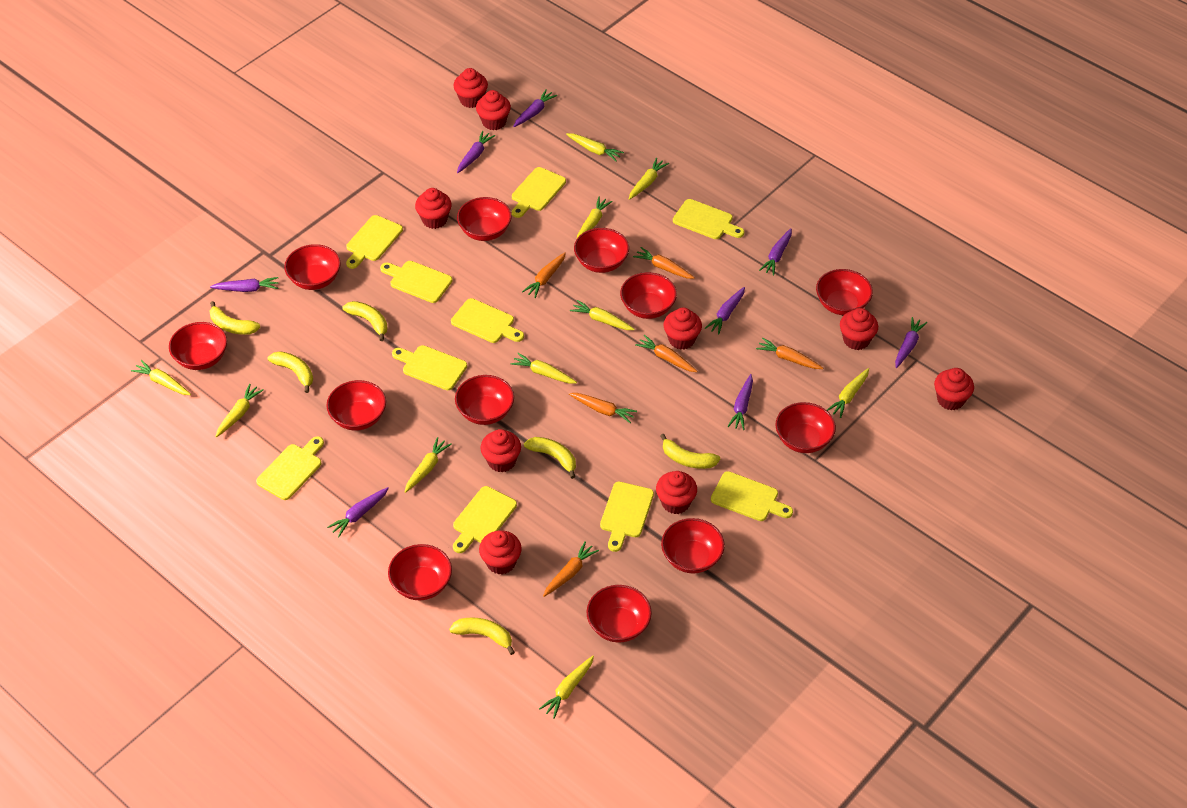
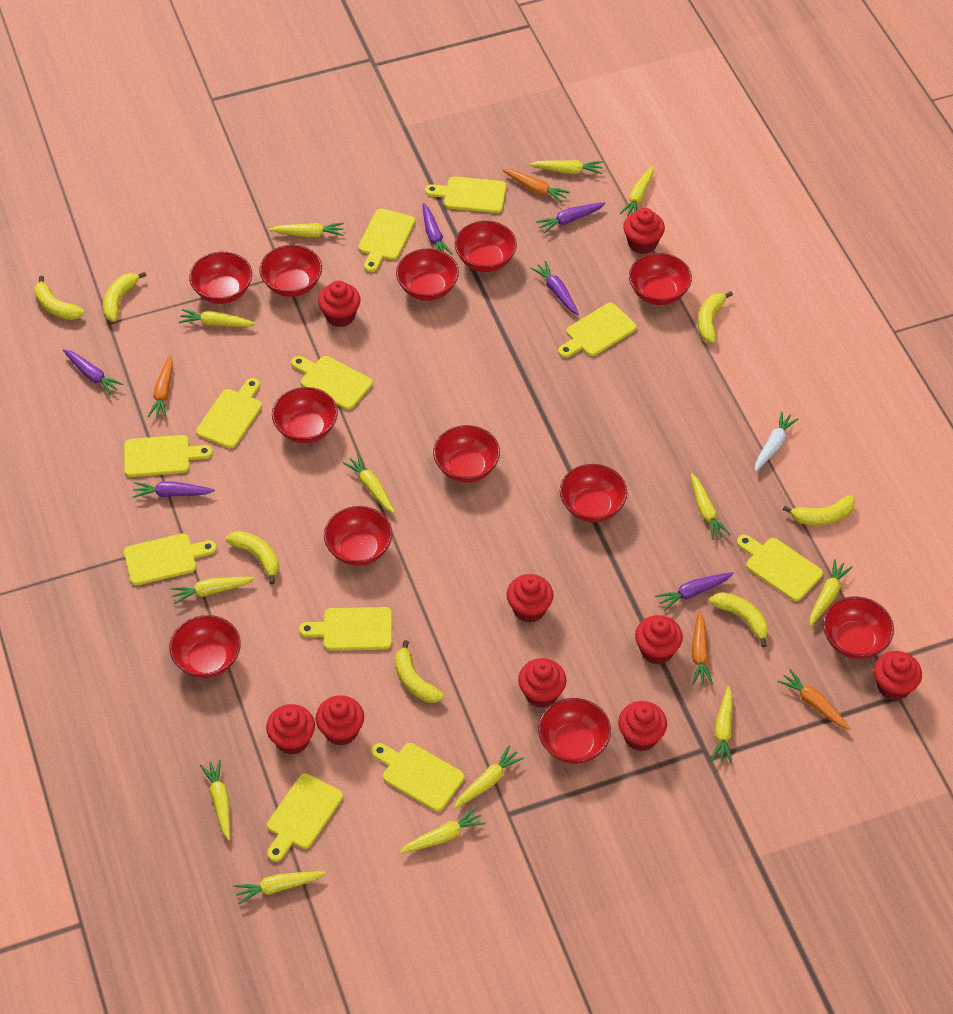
orange carrot: [522,252,566,298] [543,541,599,597] [569,393,637,423] [633,247,695,279] [635,335,698,372] [756,338,823,369] = 6 -> [147,355,173,418] [503,169,570,203] [692,611,713,685] [777,669,851,730] = 4
purple carrot: [210,277,278,292] [327,487,389,537] [457,131,495,173] [513,90,557,127] [705,287,745,335] [728,374,753,430] [759,228,792,275] [895,317,927,368] = 8 -> [63,349,124,396] [133,482,215,498] [423,203,453,255] [531,261,579,315] [536,202,606,233] [655,572,734,611] = 6
white carrot: none = 0 -> [755,411,798,471] = 1
yellow banana: [210,301,260,335] [268,351,313,393] [343,301,388,341] [449,618,515,655] [524,437,576,479] [660,434,720,469] = 6 -> [34,276,84,320] [103,272,147,322] [226,531,279,584] [395,640,444,703] [698,291,733,343] [709,592,768,647] [783,495,855,525] = 7
yellow carrot: [131,360,191,395] [215,384,264,437] [405,437,452,493] [511,353,577,383] [539,656,594,719] [566,133,624,162] [570,300,635,330] [577,197,613,238] [629,158,669,200] [827,368,869,418] = 10 -> [170,577,255,604] [179,309,256,327] [200,760,230,840] [234,871,326,904] [269,223,344,237] [342,454,395,513] [400,807,486,853] [453,745,524,809] [530,160,603,174] [620,166,654,216] [691,473,730,540] [711,686,732,764] [810,559,853,626] = 13
yellow cutting board: [256,436,324,500] [346,215,403,269] [380,261,452,303] [392,345,467,390] [451,298,524,343] [453,486,517,553] [512,167,566,218] [600,482,654,552] [673,199,744,239] [711,471,793,521] = 10 -> [124,435,213,477] [124,533,217,585] [196,378,262,448] [267,773,343,862] [291,356,373,410] [299,607,392,651] [358,209,415,272] [371,743,464,811] [425,176,506,213] [558,303,637,358] [737,535,823,601] = 11

